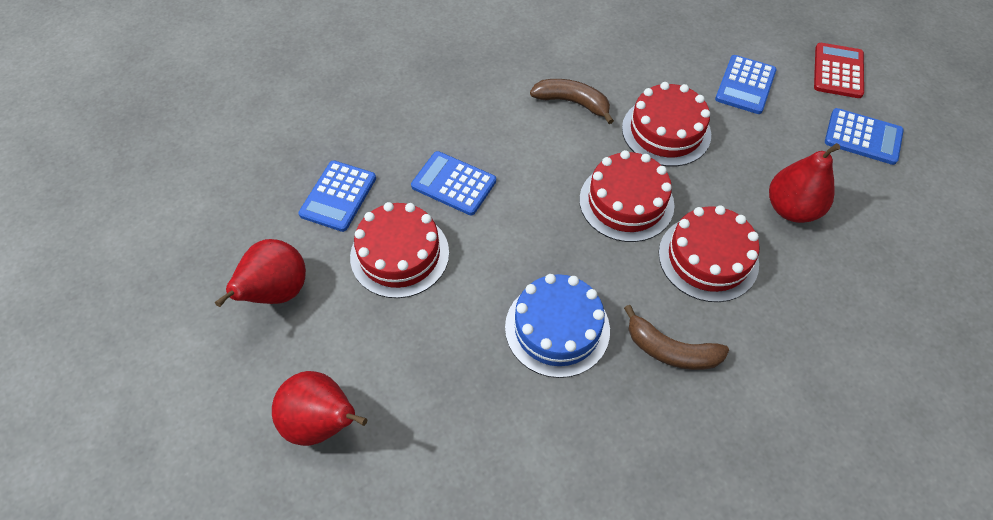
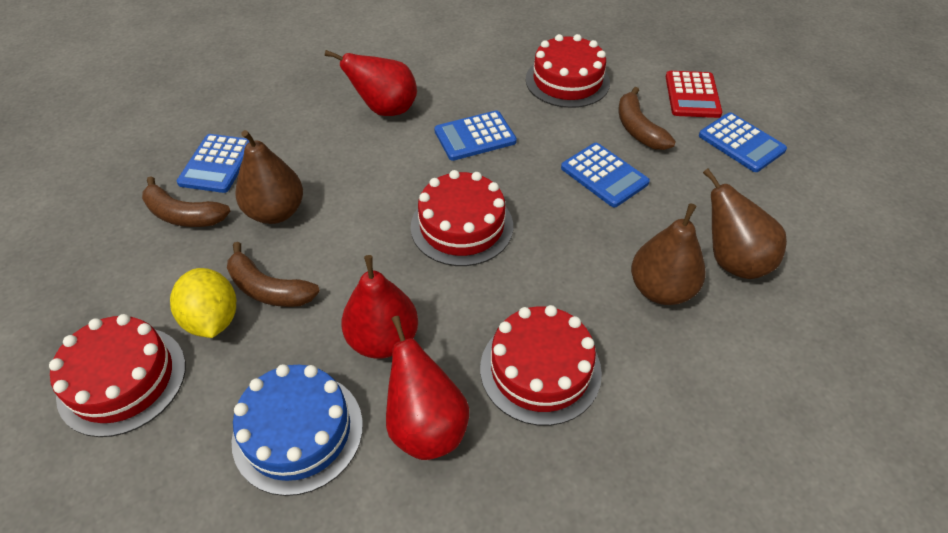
brown banana: [530,79,614,124] [624,305,729,370] = 2 -> [142,176,230,227] [227,242,320,307] [618,87,676,150] = 3
brown pear: none = 0 -> [235,130,303,224] [631,203,706,305] [703,169,787,279] = 3
yellow lemon: none = 0 -> [170,268,236,338] = 1

